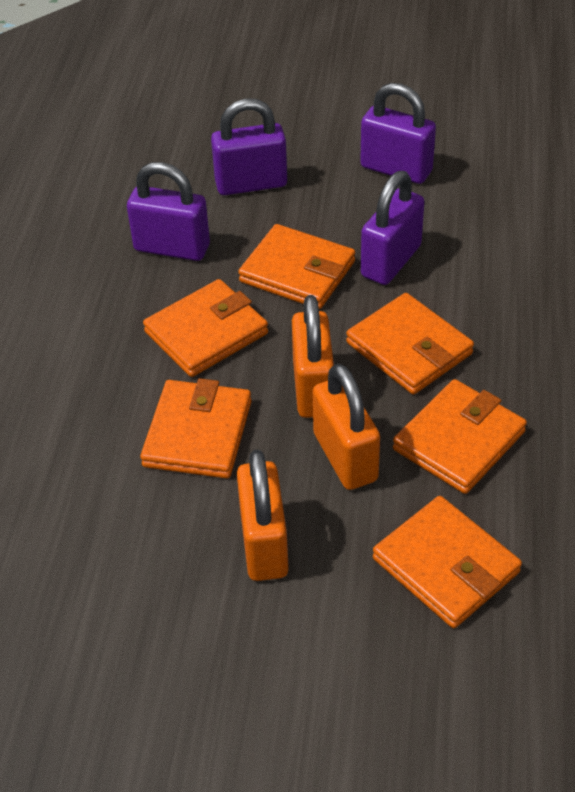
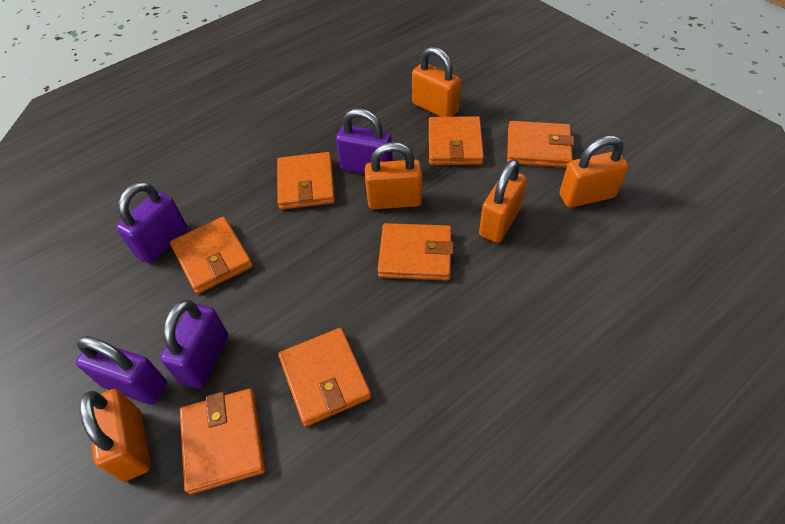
orange padlock: [237,450,289,581] [292,295,334,418] [313,364,380,490] = 3 -> [79,389,151,481] [365,142,422,210] [412,47,461,117] [479,159,527,243] [560,136,628,208] = 5
orange wallet: [140,378,252,479] [143,279,268,377] [238,224,355,309] [346,293,474,394] [373,496,522,628] [393,379,527,494] = 6 -> [170,217,253,294] [180,389,266,495] [277,152,335,210] [278,328,371,427] [378,223,454,281] [429,116,484,165] [507,121,574,168] = 7

